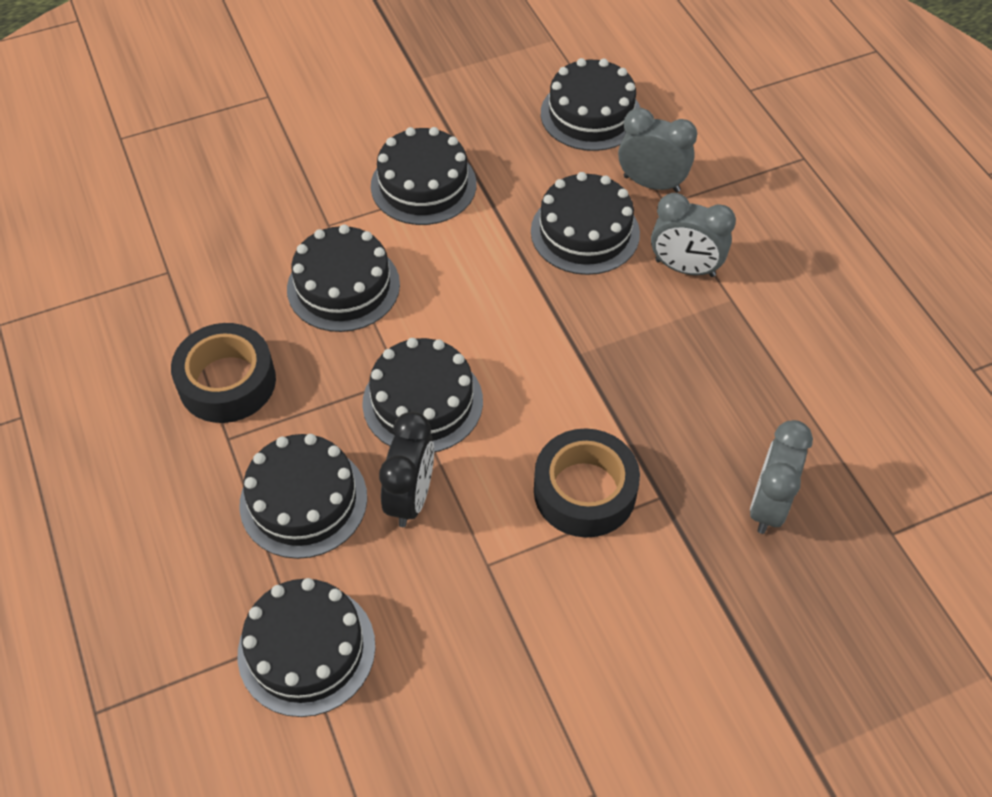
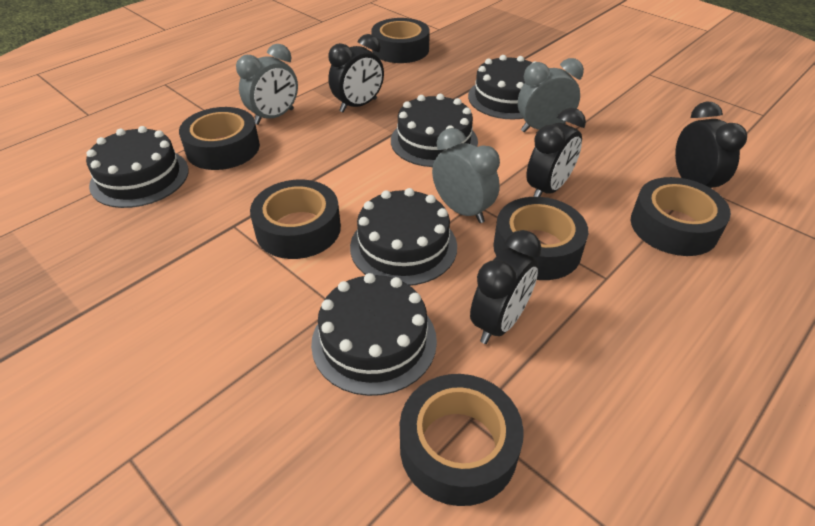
black cake: [238,578,375,717] [239,434,367,559] [287,224,400,332] [362,338,483,452] [371,127,476,225] [531,172,640,275] [541,58,640,151] = 7 -> [86,126,189,208] [311,273,437,396] [350,188,457,286] [391,94,478,167] [468,55,535,120] = 5
black clock: [379,412,434,527] = 1 -> [328,34,384,112] [470,230,542,344] [526,108,586,197] [675,102,747,188] = 4
black tape: [171,323,276,423] [534,428,640,538] = 2 -> [179,107,260,170] [250,179,341,259] [371,18,430,63] [400,374,524,506] [493,197,588,280] [631,177,731,256] = 6

